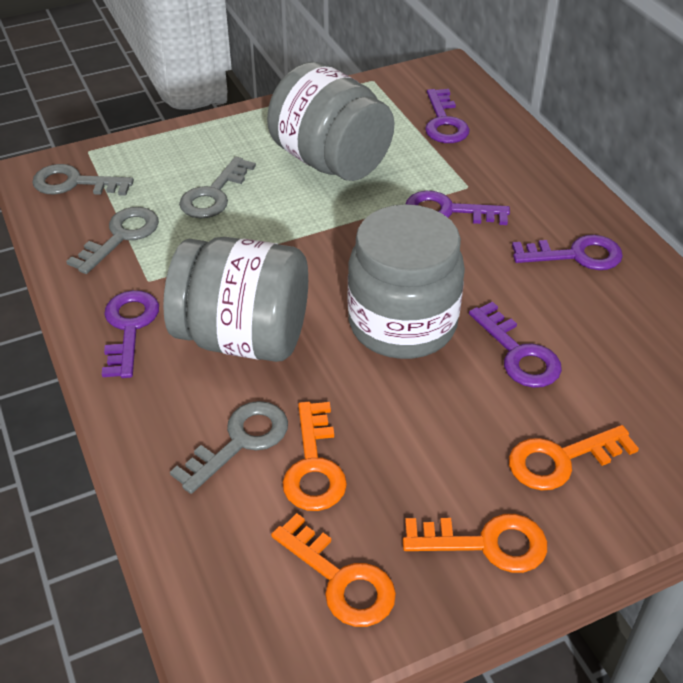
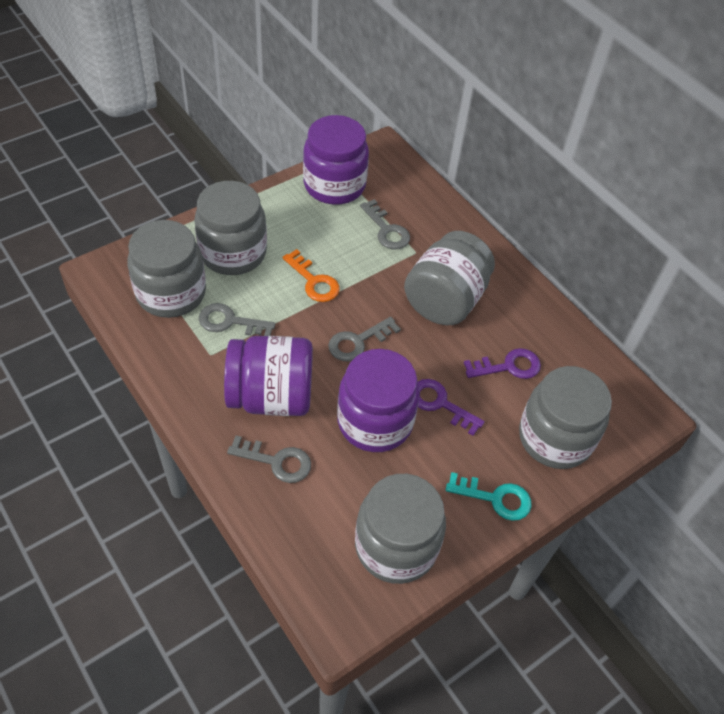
grey jar: [163,237,308,362] [267,61,394,181] [348,204,465,359] = 3 -> [128,220,206,318] [194,181,267,275] [355,474,446,584] [404,231,495,325] [519,366,612,469] = 5
orange key: [271,513,396,627] [283,402,347,511] [403,514,547,573] [509,425,639,491] = 4 -> [283,249,340,302] = 1
purple jar: none = 0 -> [224,336,313,416] [303,115,369,205] [337,349,419,452] = 3
purple key: [102,290,159,378] [406,191,510,225] [425,89,470,143] [469,301,562,388] [512,235,623,270] = 5 -> [417,379,485,436] [464,348,541,379] = 2
turquoise key: none = 0 -> [446,472,532,521] = 1

